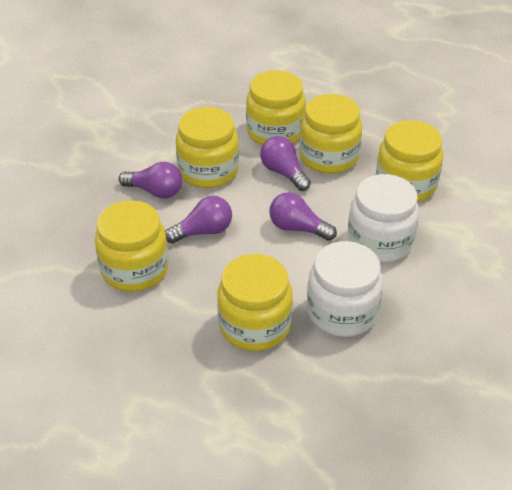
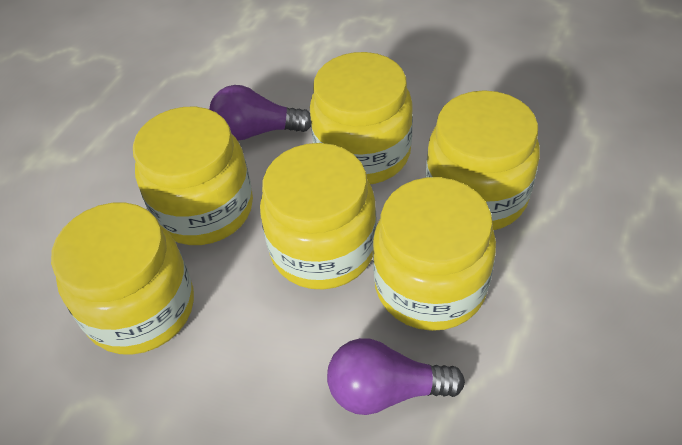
purple light bulb: [119,162,182,199] [165,196,232,244] [260,136,311,191] [269,192,337,241] = 4 -> [209,85,311,140] [327,338,465,415] = 2
white jar: [307,241,383,337] [348,174,419,262] = 2 -> none = 0

